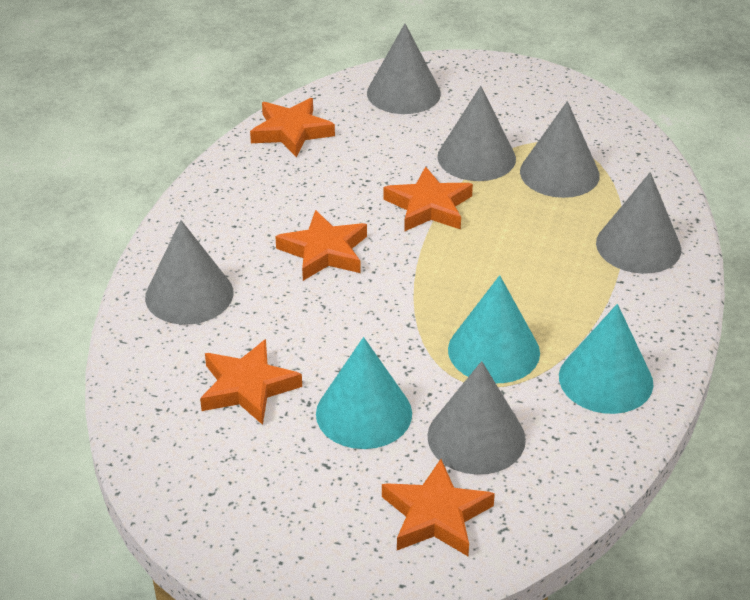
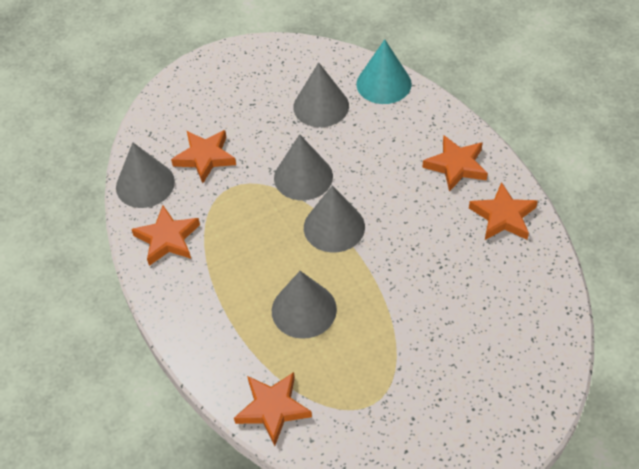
grey cone: [145,220,233,325] [367,24,441,114] [427,361,526,475] [437,86,516,181] [520,101,600,198] [596,172,681,274] = 6 -> [116,142,175,208] [272,271,337,339] [274,134,333,200] [293,62,349,127] [304,185,365,252] = 5
turquoise cone: [316,337,412,449] [448,275,540,383] [559,304,653,414] = 3 -> [356,39,412,104] = 1

